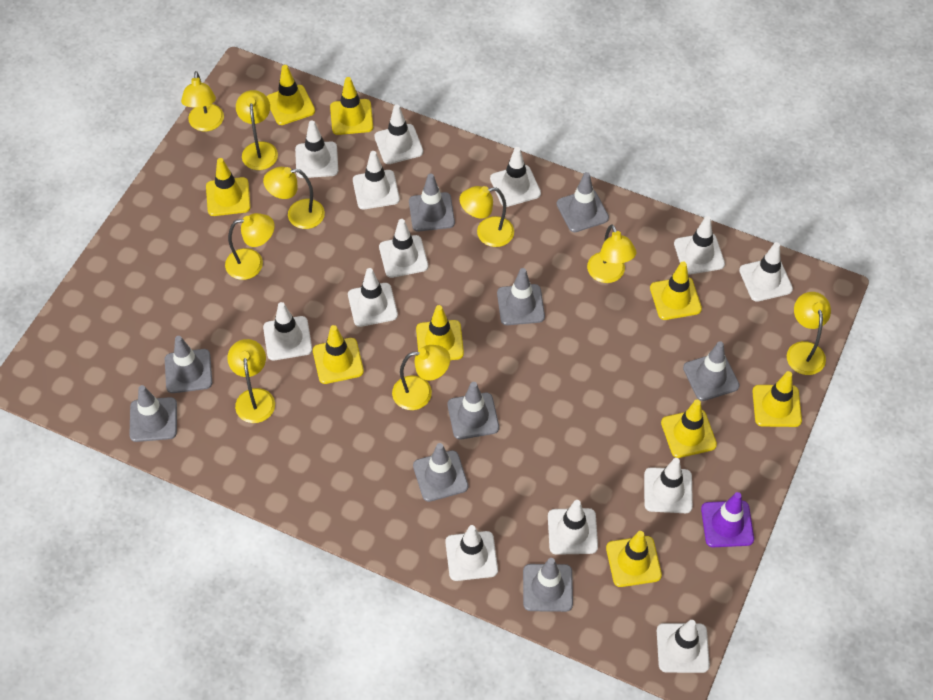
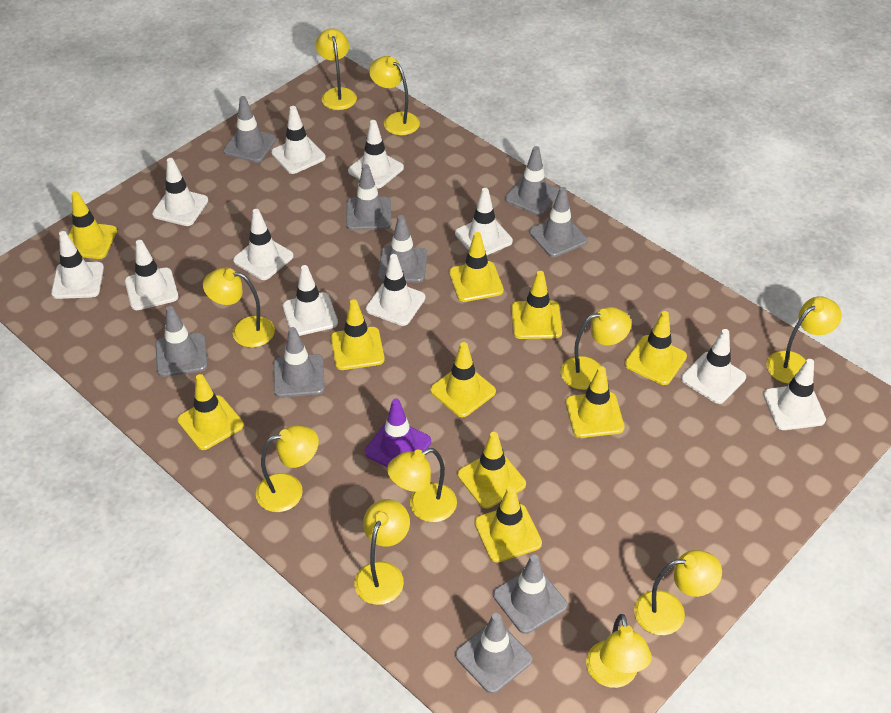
white traffic cone: [263,302,312,360] [295,121,338,178] [348,268,398,327] [353,151,400,209] [374,105,423,164] [379,219,428,278] [445,525,498,581] [490,147,541,207] [548,500,598,555] [644,458,693,513] [657,620,710,673] [674,216,725,275] [739,242,793,302] = 13 -> [51,231,104,299] [125,240,178,310] [152,158,208,226] [233,209,293,280] [271,106,326,174] [283,265,338,336] [348,120,404,189] [366,254,425,326] [455,188,513,255] [681,329,746,404] [763,359,826,430] = 11
yellow lamp: [181,71,224,131] [225,213,275,280] [228,339,275,423] [236,90,278,170] [263,167,325,229] [392,345,450,410] [460,186,514,247] [587,224,636,283] [787,292,831,375] = 9 -> [203,268,275,348] [256,425,319,512] [315,28,357,110] [354,499,410,605] [369,56,420,135] [387,448,457,522] [561,307,631,390] [586,614,652,688] [634,550,722,635] [766,296,842,384] = 10
yellow traffic cone: [206,158,251,216] [267,65,315,125] [313,325,364,384] [330,77,373,135] [416,305,464,360] [606,531,662,587] [650,261,702,320] [661,400,717,458] [752,371,802,427] = 9 -> [68,191,117,259] [177,374,244,450] [331,299,385,370] [430,342,496,417] [449,232,504,302] [458,432,526,508] [475,486,542,562] [511,271,562,339] [566,366,625,438] [624,311,687,385] = 10

